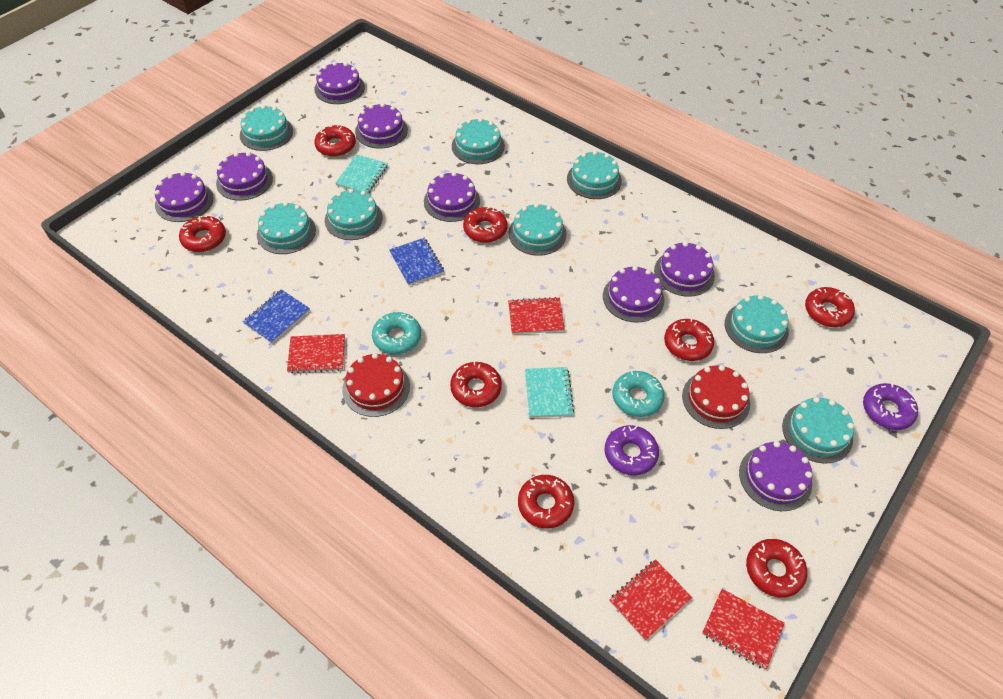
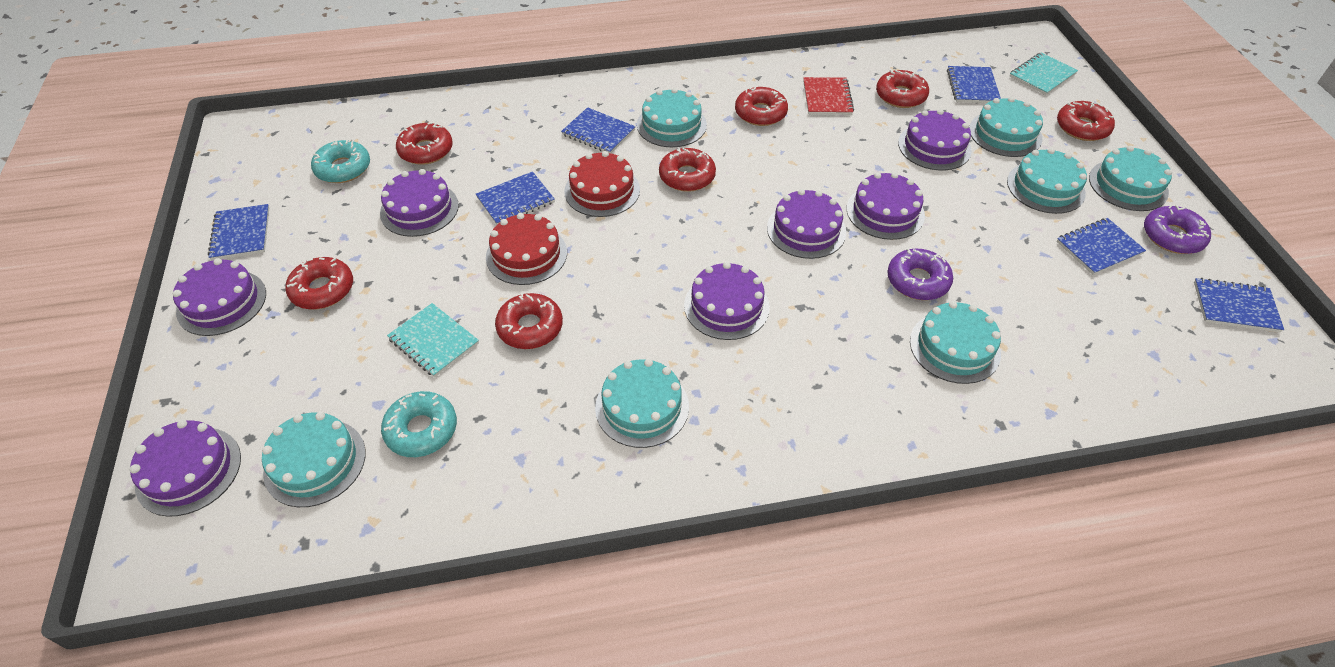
blue notebook: [243,289,310,343] [389,238,444,286] = 2 -> [208,204,269,260] [476,171,555,225] [561,107,636,153] [947,66,1001,103] [1056,218,1146,275] [1194,278,1284,333] = 6
purple cake: [155,172,213,222] [216,152,273,201] [314,62,365,104] [355,103,408,149] [424,172,480,222] [603,266,665,323] [654,242,715,297] [739,441,813,511] = 8 -> [130,420,241,517] [173,258,266,336] [380,169,459,237] [684,262,770,340] [767,189,846,259] [847,172,925,240] [898,109,972,170] = 7
red donut: [179,216,226,252] [314,124,356,157] [450,362,502,407] [463,207,507,243] [518,475,574,529] [664,318,714,361] [746,539,807,598] [805,287,855,327] = 8 -> [285,257,353,309] [396,122,453,165] [495,293,563,349] [659,147,716,192] [735,86,788,126] [876,70,929,108] [1057,101,1115,141] = 7
red notebook: [287,334,345,374] [508,297,565,334] [609,559,692,641] [702,589,785,670] = 4 -> [803,77,854,115] = 1
turquoise cake: [240,105,293,151] [257,202,316,254] [325,189,382,240] [452,118,505,164] [508,203,566,256] [567,151,622,199] [725,295,789,353] [782,397,854,464] = 8 -> [262,412,365,507] [595,359,689,448] [637,88,707,147] [910,301,1001,384] [969,97,1043,157] [1007,148,1087,214] [1089,146,1172,211] = 7

